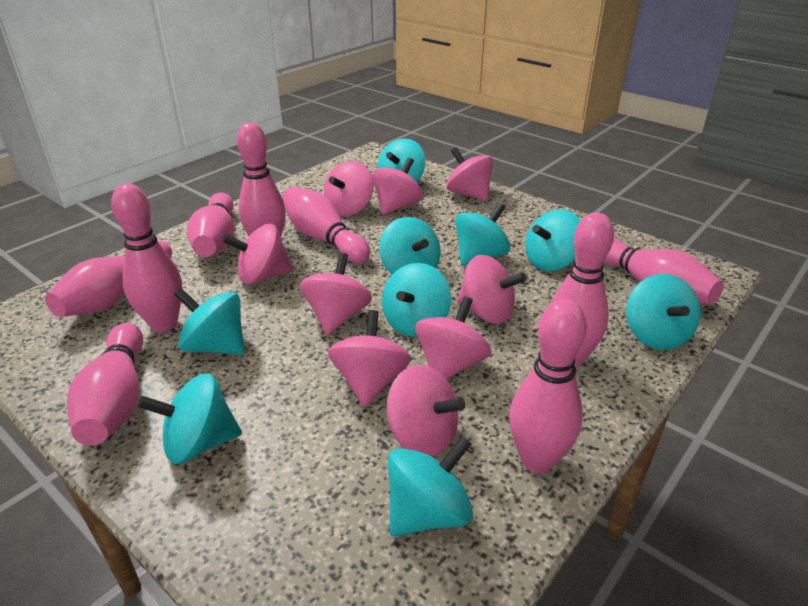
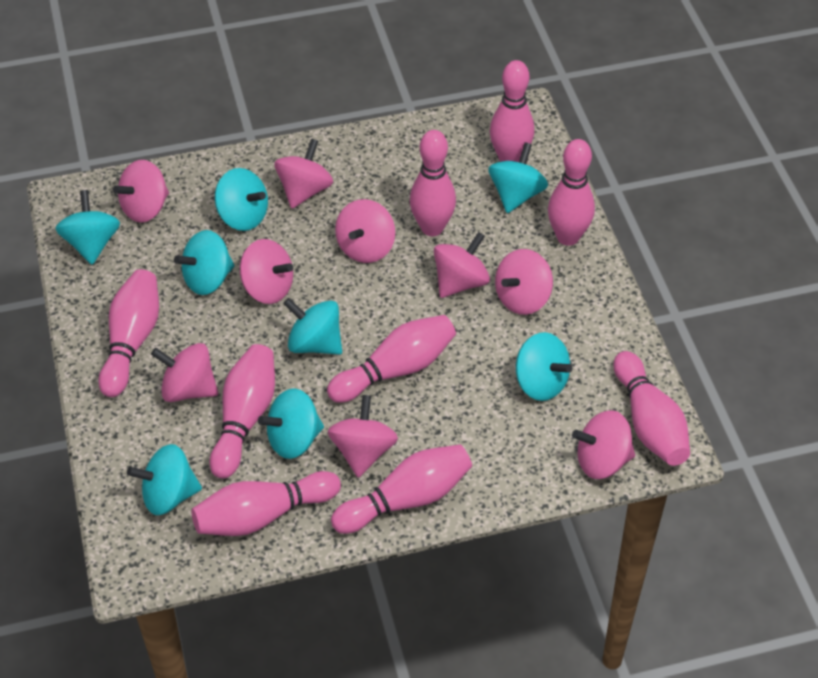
turquoise spinning top: [137,373,242,464] [174,288,245,355] [378,139,425,182] [379,217,441,274] [382,263,451,337] [388,436,473,537] [455,203,510,266] [525,209,581,271] [626,274,701,350] = 9 -> [55,190,120,264] [127,444,202,515] [174,230,235,295] [215,168,268,231] [258,388,324,459] [283,298,342,355] [488,142,548,213] [516,332,572,401] = 8

